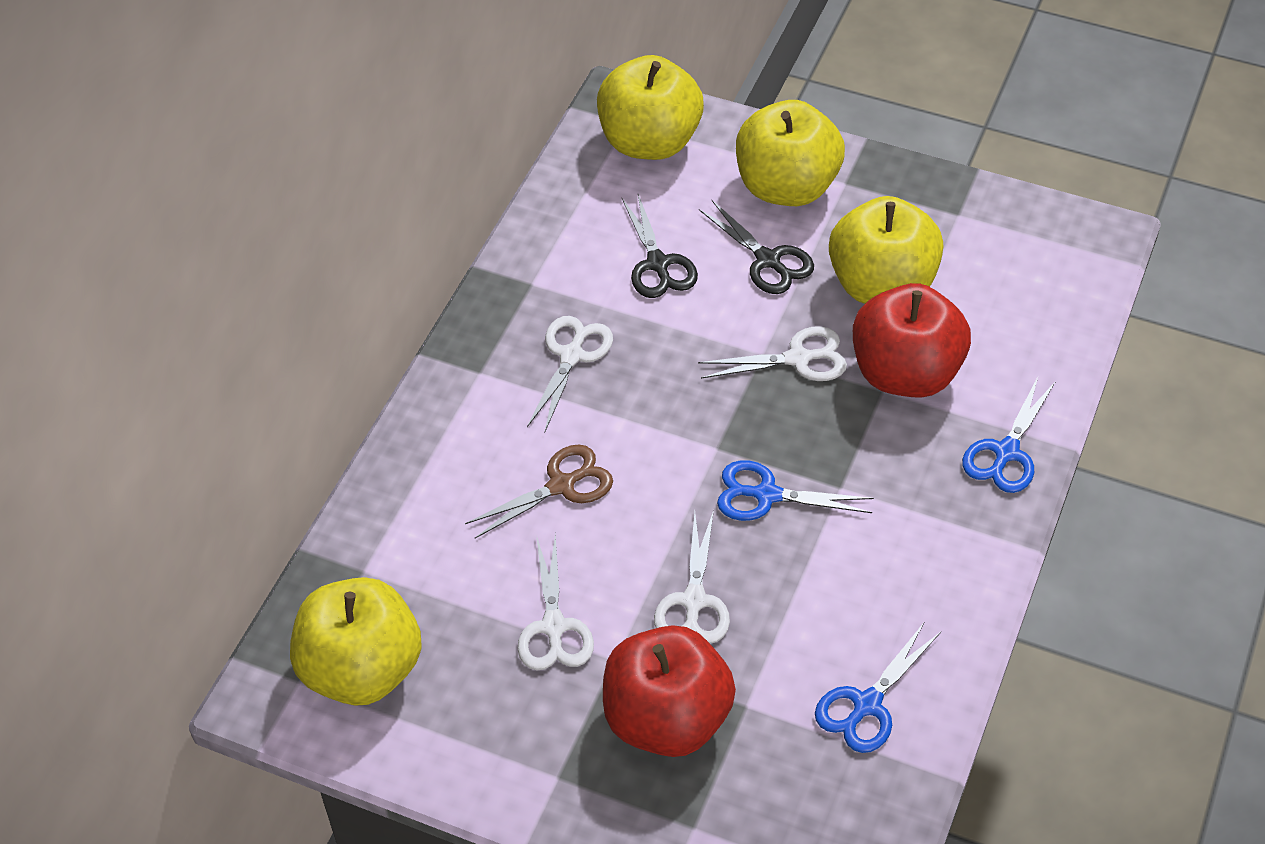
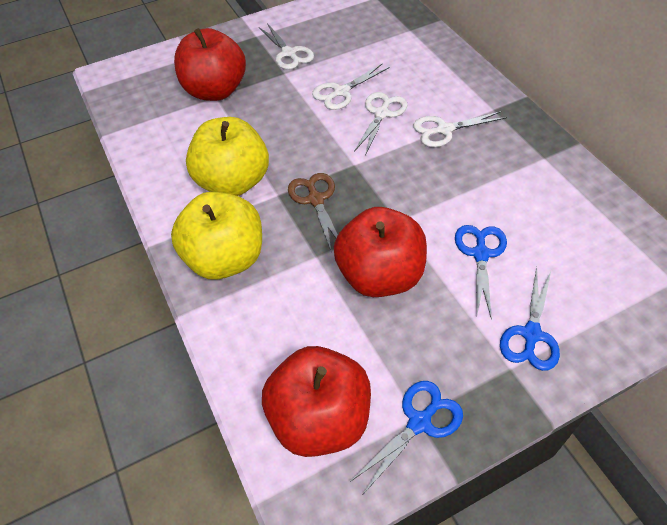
black scissors: [622,194,698,298] [699,200,814,294] = 2 -> none = 0
red apple: [603,625,736,757] [853,283,971,398] = 2 -> [174,28,246,101] [262,346,371,457] [334,207,427,297] = 3
yellow apple: [290,577,422,706] [597,55,704,160] [736,100,845,206] [829,196,944,304] = 4 -> [171,192,262,280] [186,117,269,196] = 2

